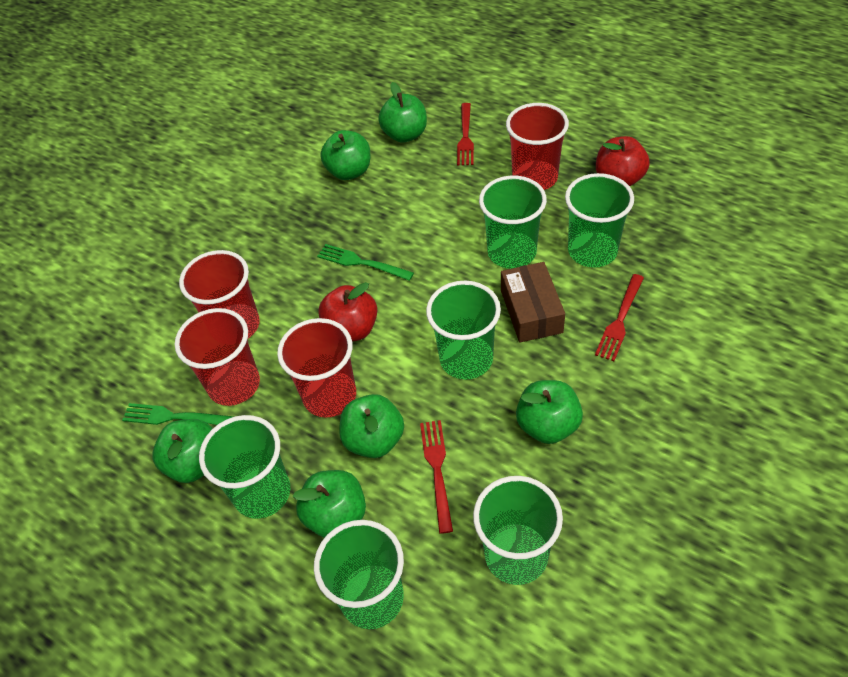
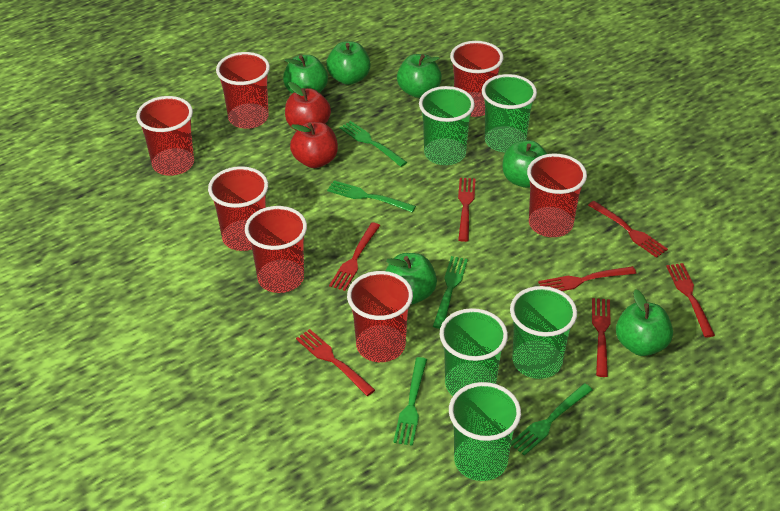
brown box: [501,262,565,342] = 1 -> none = 0
green cup: [199,415,290,519] [314,520,404,629] [426,281,501,379] [473,476,563,585] [479,176,547,269] [565,173,634,268] = 6 -> [419,86,475,165] [440,308,508,396] [449,382,521,481] [482,74,537,152] [510,286,577,379] = 5
green fork: [122,403,234,425] [317,244,414,281] = 2 -> [327,180,416,213] [340,121,407,167] [393,357,427,446] [433,256,468,329] [511,383,593,456] = 5
red cup: [175,308,260,406] [179,250,260,338] [277,318,356,418] [506,103,569,190] = 4 -> [136,96,194,176] [208,166,268,251] [216,52,270,129] [245,206,307,293] [347,271,413,362] [450,41,504,117] [527,153,587,237] = 7
red fork: [420,420,453,534] [457,103,474,165] [595,274,644,361] = 3 -> [296,329,375,396] [329,222,380,291] [458,178,475,242] [538,266,636,291] [588,201,668,258] [592,298,611,377] [666,263,715,337] = 7

